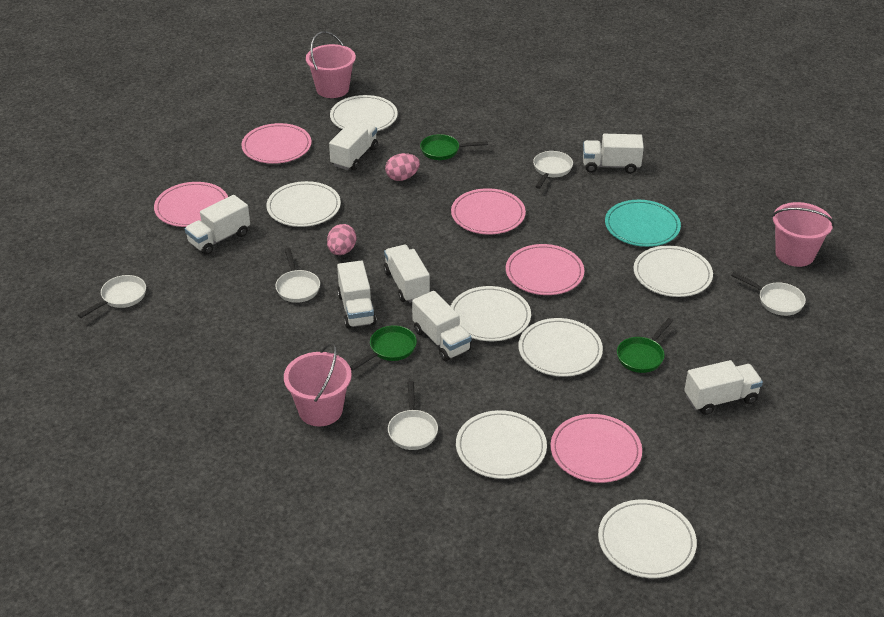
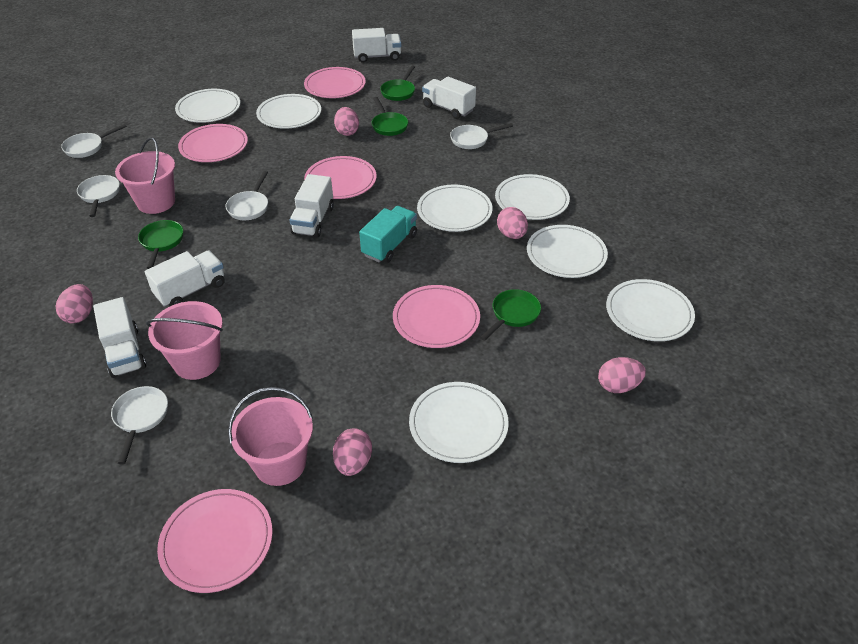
green pan: [350,325,417,371] [420,134,488,160] [617,318,673,373] = 3 -> [138,220,183,269] [371,97,408,136] [380,65,415,101] [480,289,541,341] = 4
pink egg: [327,224,357,255] [385,153,420,181] = 2 -> [56,284,93,324] [333,428,372,476] [334,107,359,136] [497,207,528,239] [598,357,646,393] = 5
turquoise plate: [605,200,681,247] = 1 -> none = 0
turquoise truck: none = 0 -> [359,206,417,263] = 1
white truck: [185,195,250,255] [329,122,378,170] [337,261,376,329] [384,245,430,303] [412,291,472,361] [583,134,644,174] [684,360,763,415] = 7 -> [93,297,146,378] [145,250,225,307] [290,174,334,237] [352,28,401,63] [422,77,476,119] = 5

